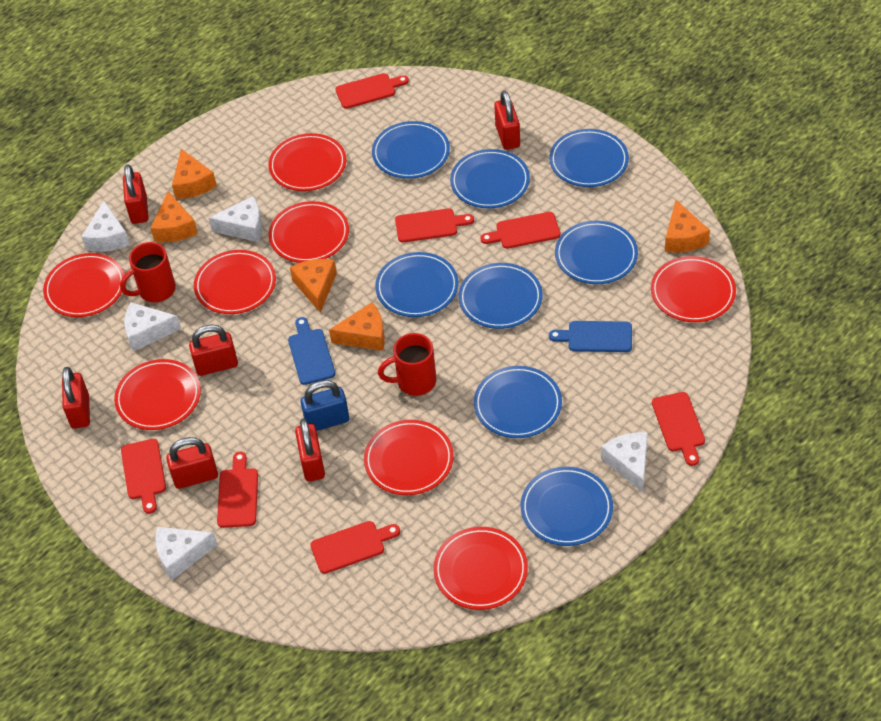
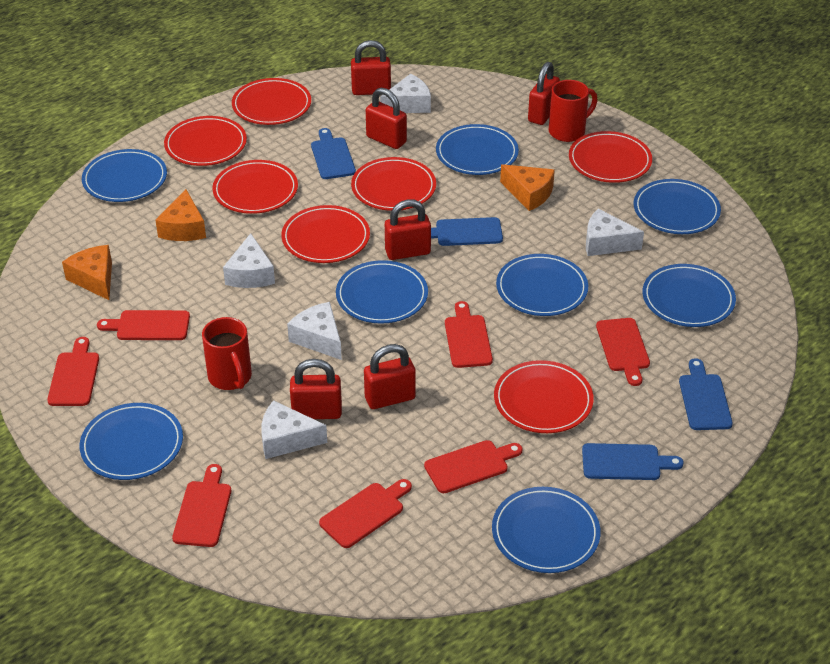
blue cutting board: [288,317,335,385] [549,321,632,352] = 2 -> [311,128,356,179] [431,217,503,246] [582,443,684,480] [679,358,733,430] = 4
blue padlock: [300,380,349,431] = 1 -> none = 0
orange cheese: [151,192,198,242] [172,149,217,199] [290,259,337,313] [329,302,385,351] [665,200,710,253] = 5 -> [62,245,112,300] [155,189,206,241] [500,164,555,211] = 3
red plate: [43,253,125,317] [114,359,201,430] [194,250,276,314] [268,133,346,191] [268,201,349,263] [364,420,454,495] [433,527,528,610] [651,256,736,322] = 8 -> [164,116,247,166] [212,160,298,214] [232,78,311,125] [281,205,370,263] [351,157,436,211] [494,360,594,433] [569,131,652,183] = 7

